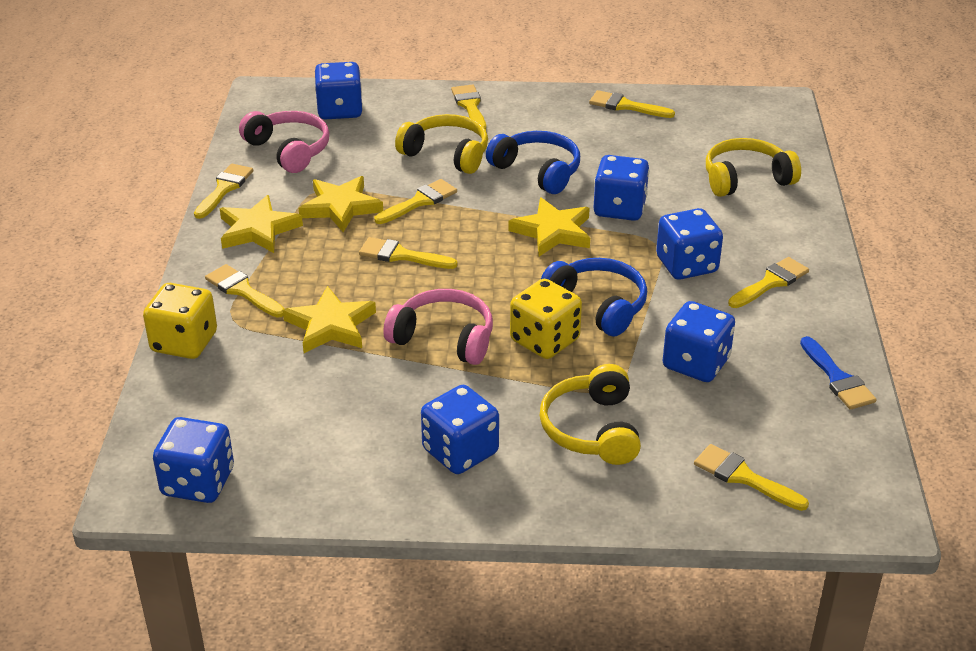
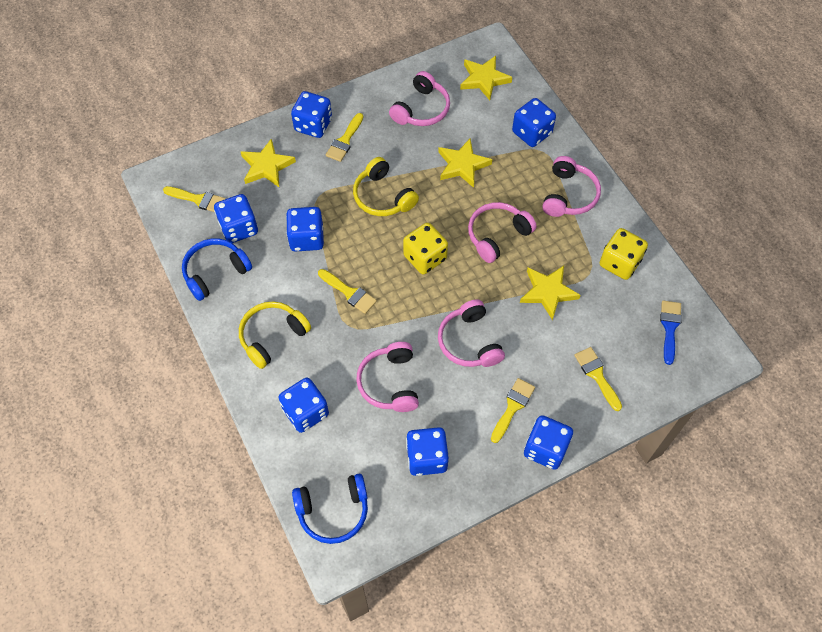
blue dice: [153,417,234,503] [315,62,363,119] [421,385,499,474] [593,155,649,221] [656,208,723,280] [663,301,735,382] = 6 -> [214,194,258,243] [279,378,329,433] [286,207,324,252] [291,91,332,138] [406,427,449,476] [512,98,556,147] [524,415,573,470] = 7
pink headphones: [239,111,329,173] [383,289,493,365] = 2 -> [356,342,419,412] [389,71,450,126] [438,299,505,367] [468,202,537,263] [542,156,601,217] = 5
yellow brush: [194,164,253,219] [205,264,284,318] [359,237,458,269] [375,179,457,224] [451,85,486,130] [589,90,675,118] [694,444,809,511] [728,257,809,308] = 8 -> [163,186,226,212] [318,269,377,314] [326,113,363,162] [491,378,535,443] [574,347,622,411] = 5
yellow headphones: [395,114,488,174] [540,364,641,465] [706,138,801,197] = 3 -> [239,301,311,369] [353,157,419,216] = 2

